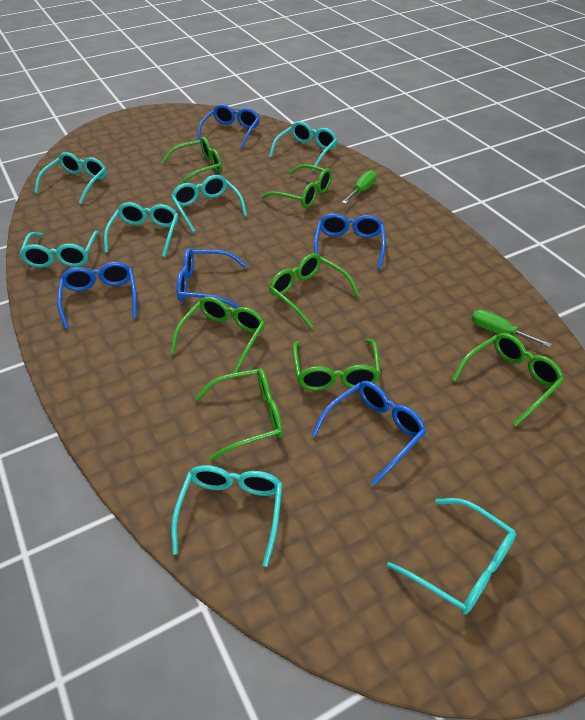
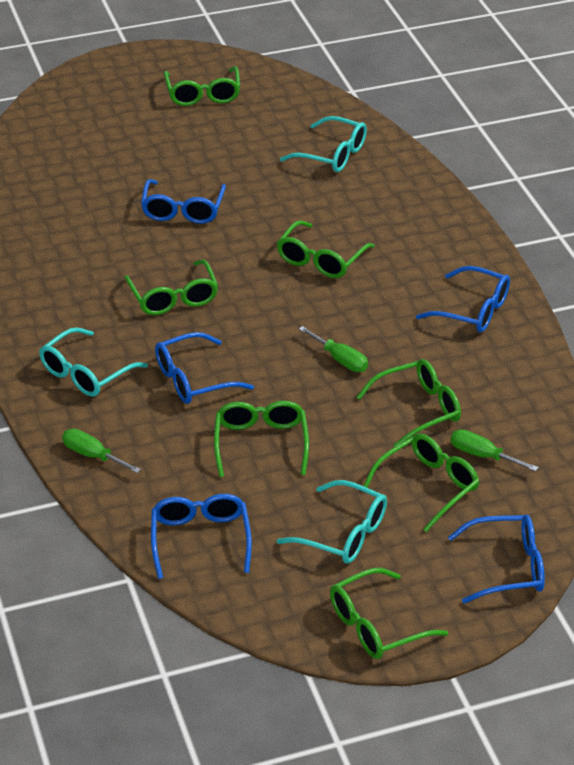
green screwdriver: [342,170,377,204] [471,310,552,347] = 2 -> [62,429,141,473] [299,326,368,372] [451,429,539,471] = 3
turquoise glasses: [20,231,100,268] [34,152,107,204] [104,202,178,257] [171,175,247,233] [171,465,283,567] [269,121,338,171] [387,498,516,614] = 7 -> [39,327,148,397] [277,480,387,564] [280,116,367,172] = 3

